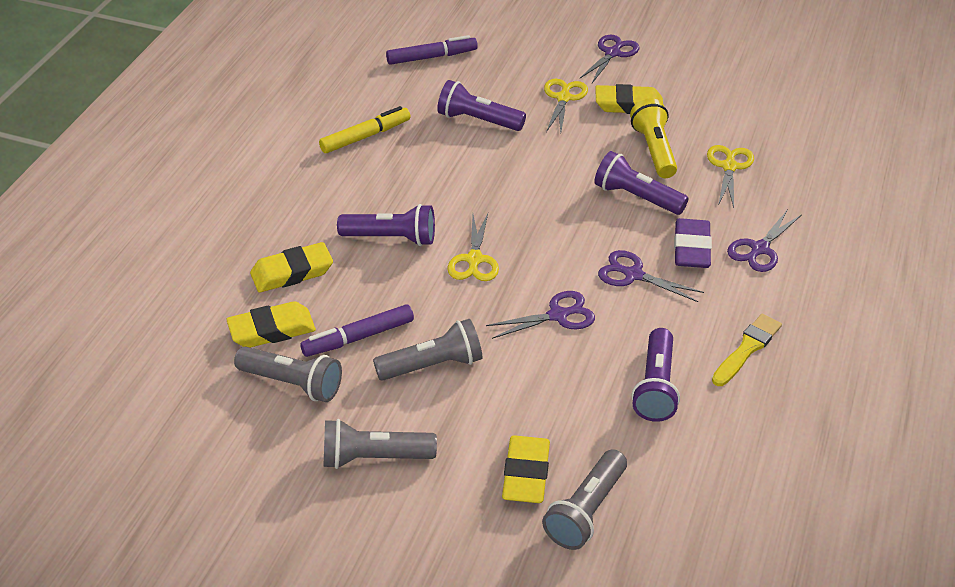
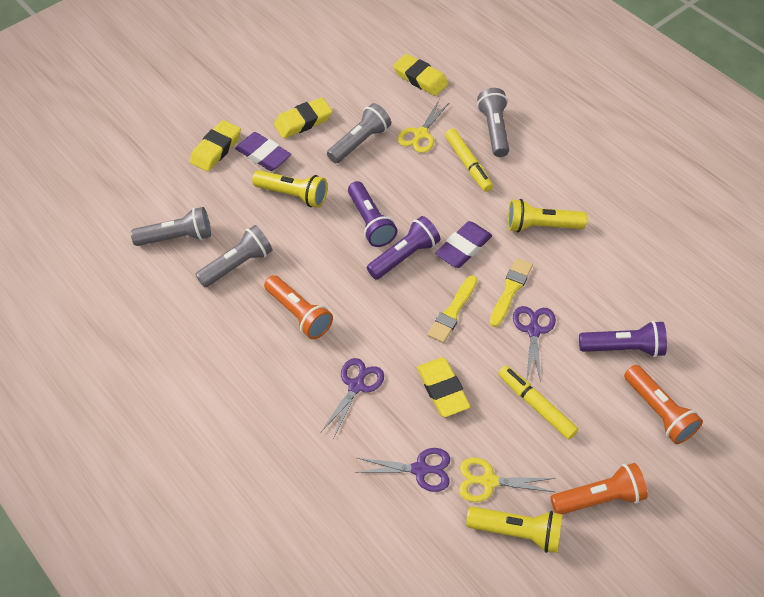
orange flashlight: none = 0 -> [264,275,333,339] [550,463,648,514] [624,365,703,444] = 3
purple eraser: [674,218,712,268] = 1 -> [235,132,291,171] [435,221,492,268] = 2
purple flashlight: [337,204,435,246] [437,80,526,131] [595,151,688,215] [632,328,680,422] = 4 -> [348,181,397,247] [367,216,440,279] [579,321,667,357] = 3
purple marker: [300,304,414,357] [386,35,478,65] = 2 -> none = 0
purple scissors: [486,291,595,339] [579,35,639,83] [598,250,704,302] [727,209,802,272] = 4 -> [321,358,384,438] [355,448,450,492] [513,306,556,382] = 3
yellow brush: [712,314,782,386] = 1 -> [427,275,477,343] [490,258,533,327] = 2
yellow flashlight: [630,99,677,178] = 1 -> [252,170,328,208] [466,506,563,553] [508,199,587,232] = 3
yellow marker: [319,106,411,153] = 1 -> [445,128,493,192] [498,366,578,439] = 2
yellow scissors: [448,213,499,281] [544,79,588,133] [707,145,754,208] = 3 -> [397,100,450,153] [459,458,555,502] = 2

